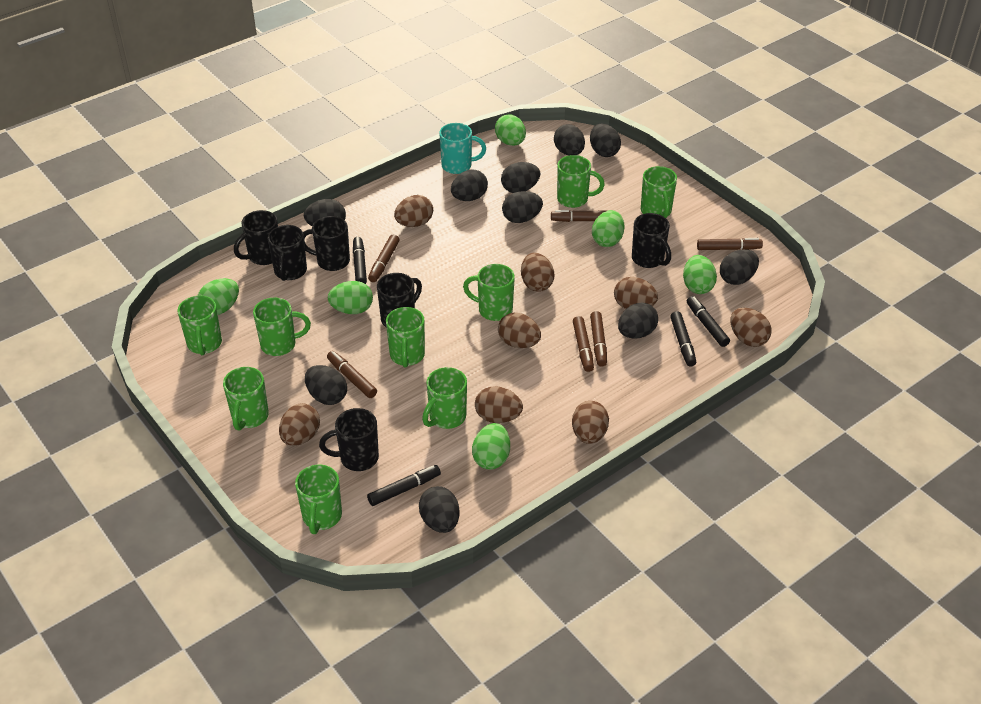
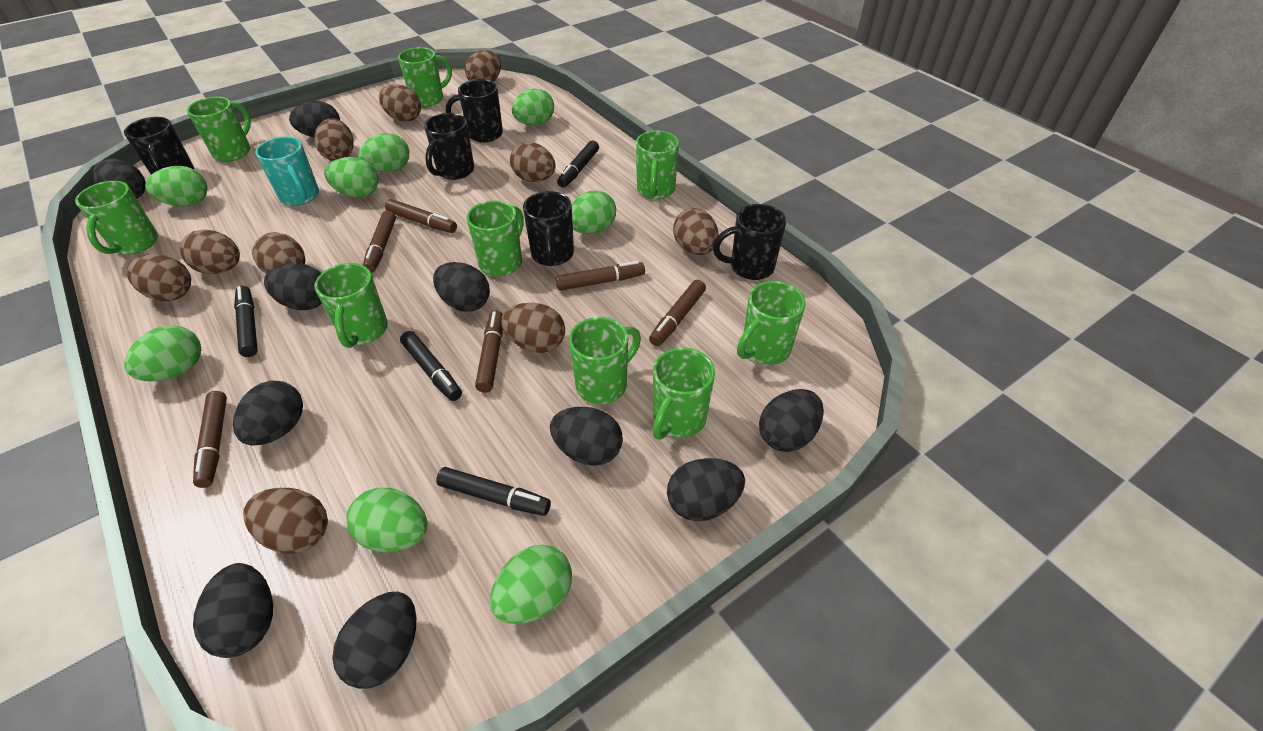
black mug: [234,210,278,265] [268,225,307,281] [303,216,350,271] [319,408,379,471] [377,273,422,327] [632,213,671,268] = 6 -> [124,117,194,174] [424,113,474,180] [446,79,503,143] [523,191,574,266] [713,204,786,280] = 5
brown egg: [279,403,320,446] [394,195,433,227] [475,386,523,423] [498,313,541,348] [521,253,554,292] [572,401,609,444] [614,277,658,309] [731,308,771,347] = 8 -> [126,254,191,301] [180,229,240,274] [243,488,328,554] [252,232,306,274] [314,118,354,161] [379,84,421,122] [465,50,501,82] [501,303,565,353] [510,142,556,182] [673,208,719,255] = 10
green egg: [198,278,239,315] [328,281,373,314] [472,423,510,470] [495,114,526,146] [592,210,624,247] [683,255,717,294] = 6 -> [124,325,201,382] [145,166,208,207] [324,157,378,198] [347,488,428,552] [358,133,409,172] [490,545,572,624] [512,89,554,125] [572,190,616,234] = 8

